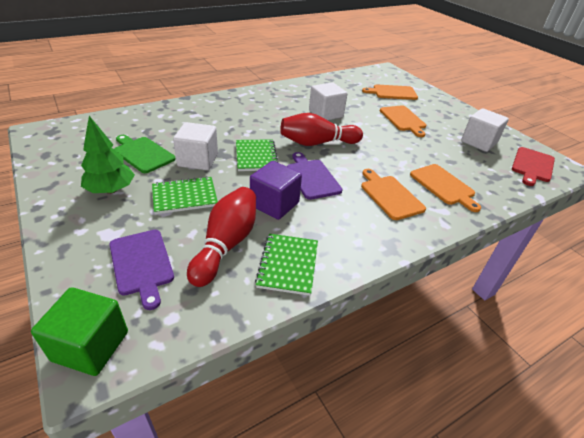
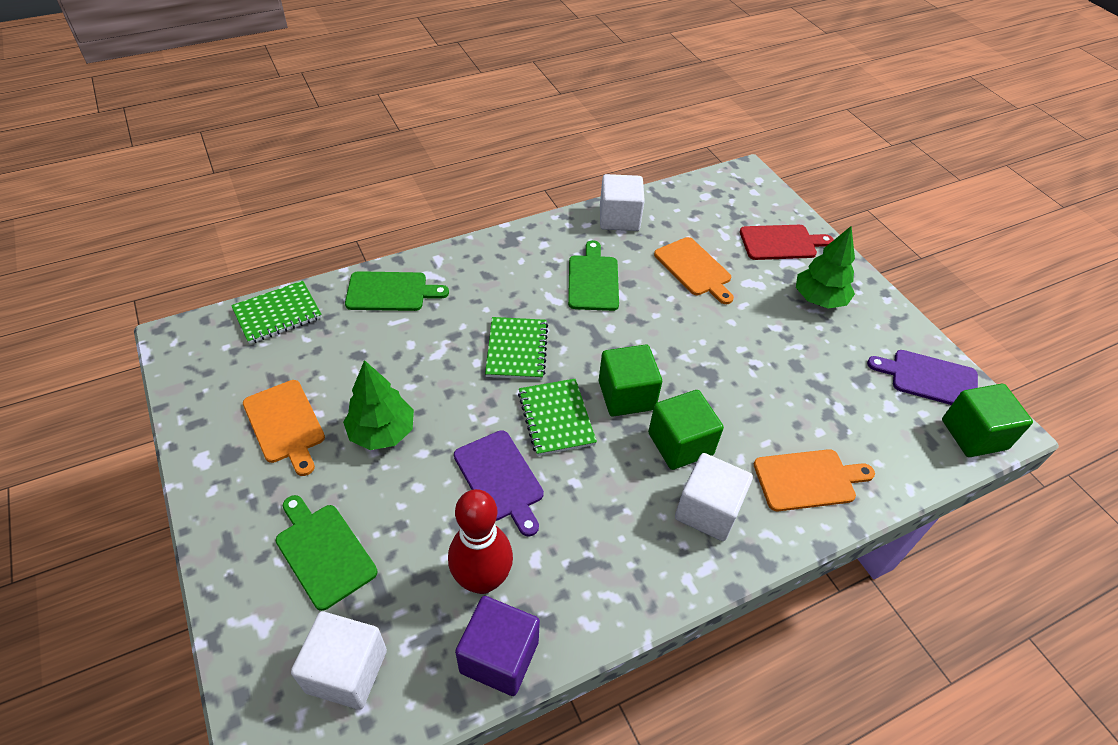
green cube: [31,287,128,376] = 1 -> [599,344,662,417] [648,390,724,470] [942,384,1033,457] = 3
green cutting board: [114,135,176,173] = 1 -> [276,495,377,611] [345,271,449,311] [568,240,619,311] = 3
green tree: [81,116,135,194] = 1 -> [343,360,414,450] [796,226,855,309] = 2
orange cutting board: [361,169,426,220] [362,84,418,100] [380,105,426,137] [410,164,481,212] = 4 -> [243,380,325,476] [654,237,734,304] [754,449,875,511] = 3
red bowling pin: [187,187,256,287] [280,113,363,146] = 2 -> [448,489,513,594] = 1

